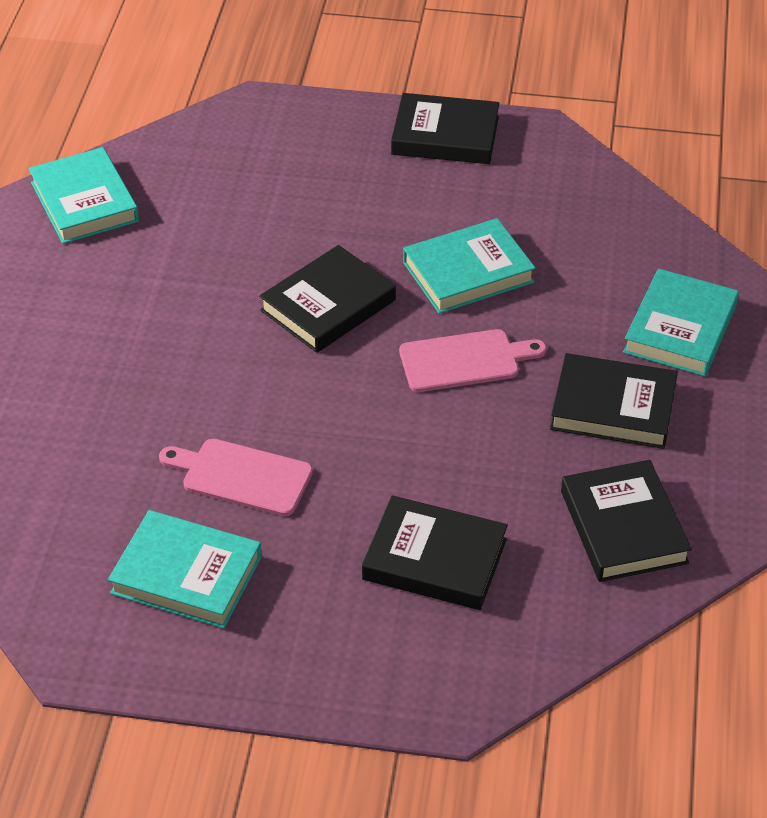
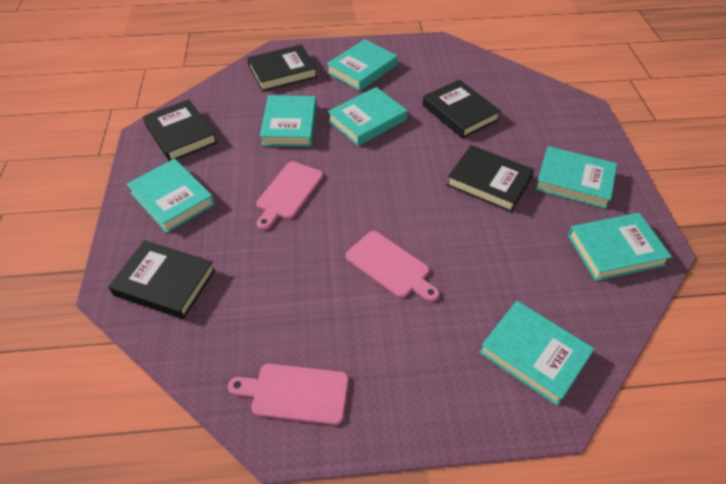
pink cutting board: [159,439,313,517] [399,329,546,392] = 2 -> [228,364,349,425] [256,161,323,230] [346,231,439,302] = 3
turquoise book: [29,147,139,244] [108,510,262,629] [403,218,535,314] [623,268,739,376] = 4 -> [126,159,215,233] [260,95,317,147] [326,39,398,91] [328,87,407,146] [479,301,594,406] [535,146,617,209] [568,213,672,281] = 7

